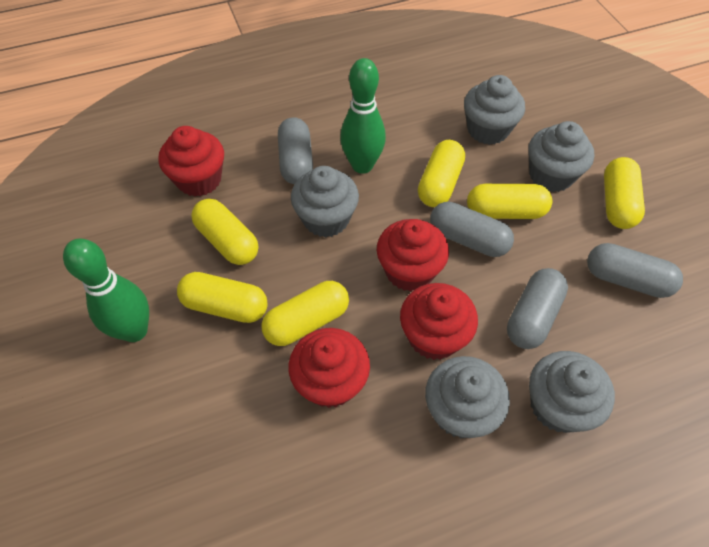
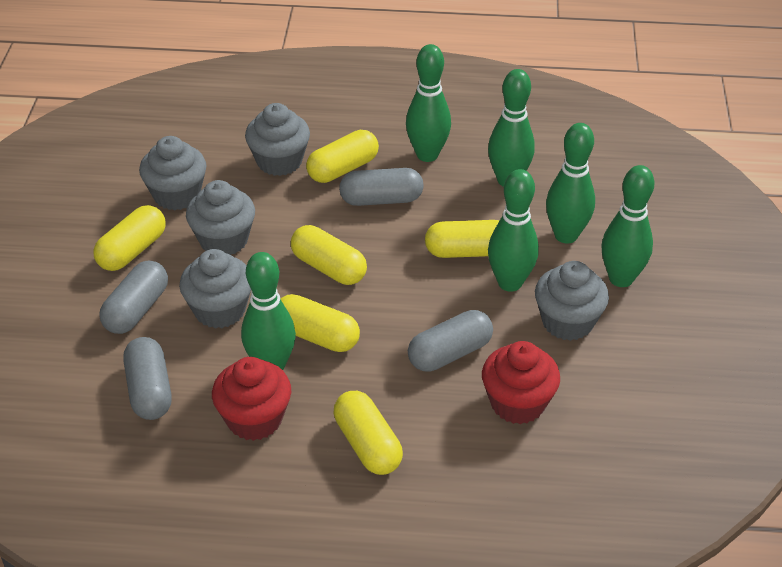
green bowling pin: [63,239,149,342] [340,58,386,174] = 2 -> [241,252,296,370] [406,44,451,162] [488,69,535,187] [488,169,539,292] [546,123,595,244] [601,165,654,287] = 6
red cupcake: [158,126,224,197] [289,328,370,408] [377,219,449,292] [400,283,478,360] = 4 -> [212,357,291,441] [482,341,560,424] = 2

